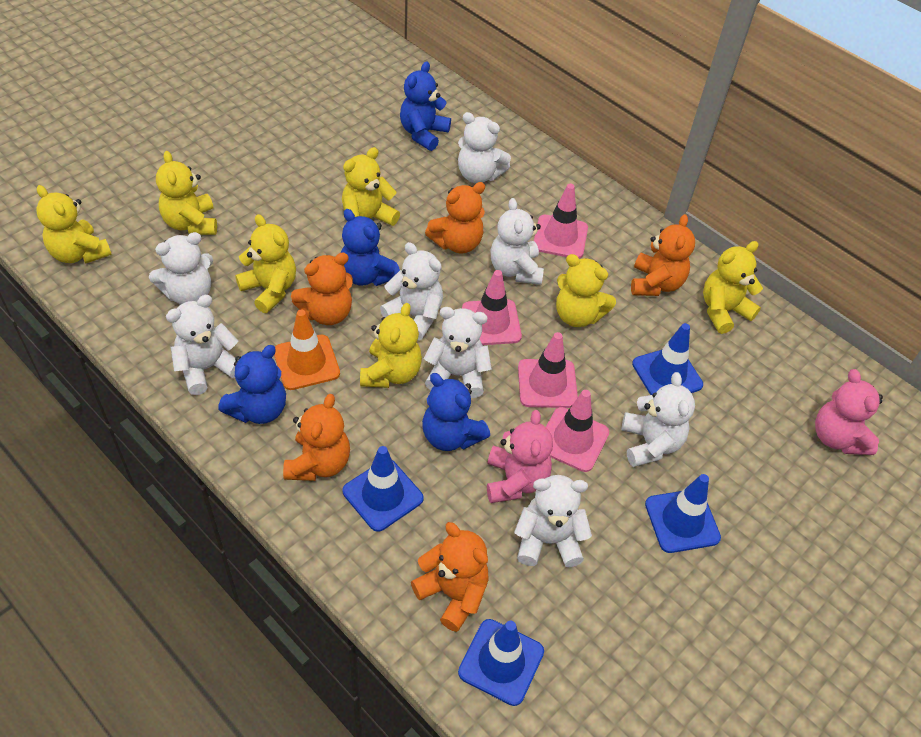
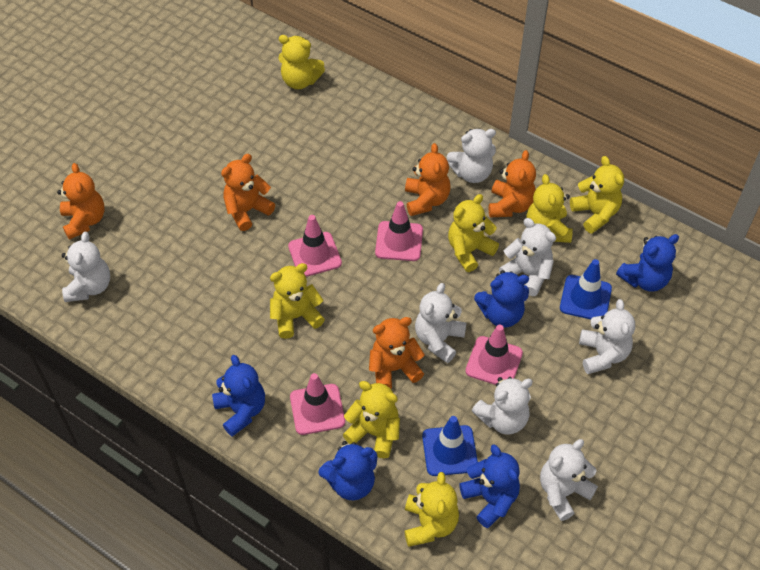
blue teddy bear: [218,345,286,424] [340,209,400,286] [400,61,451,151] [422,373,490,451] = 4 -> [212,355,265,437] [318,441,378,500] [459,444,520,528] [474,270,529,328] [616,234,679,292] = 5
blue traffic cone: [343,446,424,532] [458,619,544,706] [632,323,703,395] [645,474,721,553] = 4 -> [422,416,478,476] [560,259,612,319] = 2
orange traffic cone: [274,310,340,390] = 1 -> none = 0
pink teddy bear: [487,410,553,503] [815,369,883,455] = 2 -> none = 0
white teddy bear: [149,232,213,305] [166,295,238,395] [380,242,443,341] [424,307,492,398] [458,112,511,183] [491,198,544,285] [514,475,592,567] [622,372,695,467] = 8 -> [62,232,110,302] [415,283,466,363] [447,129,496,183] [472,377,533,435] [499,218,556,296] [540,439,598,521] [579,299,635,374] = 7

